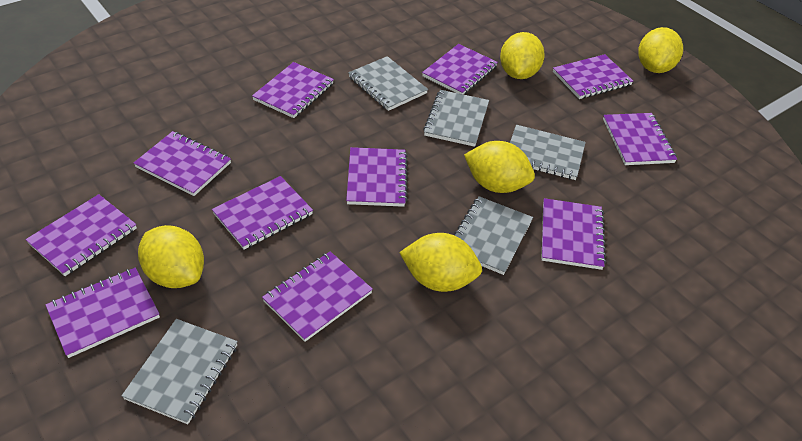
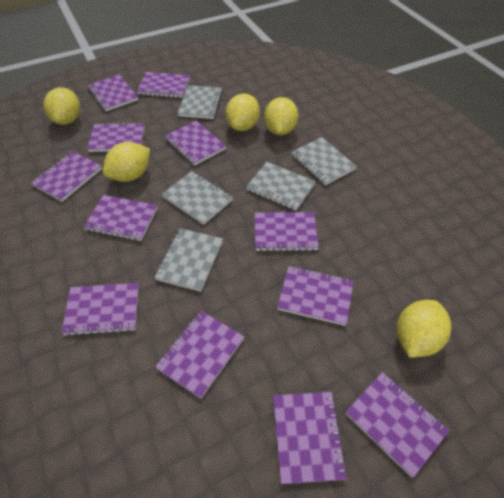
purple notebook: [25,194,137,276] [45,268,160,358] [134,131,231,196] [212,176,313,250] [252,62,334,118] [262,251,373,342] [346,147,408,207] [422,44,498,95] [541,198,606,270] [553,54,633,99] [603,113,677,165] = 11 -> [31,151,102,202] [61,283,139,336] [84,195,158,241] [87,122,145,152] [88,75,138,111] [137,72,190,98] [155,311,244,399] [165,121,226,166] [255,212,319,252] [273,392,347,484] [277,266,354,326] [345,372,450,478] = 12

